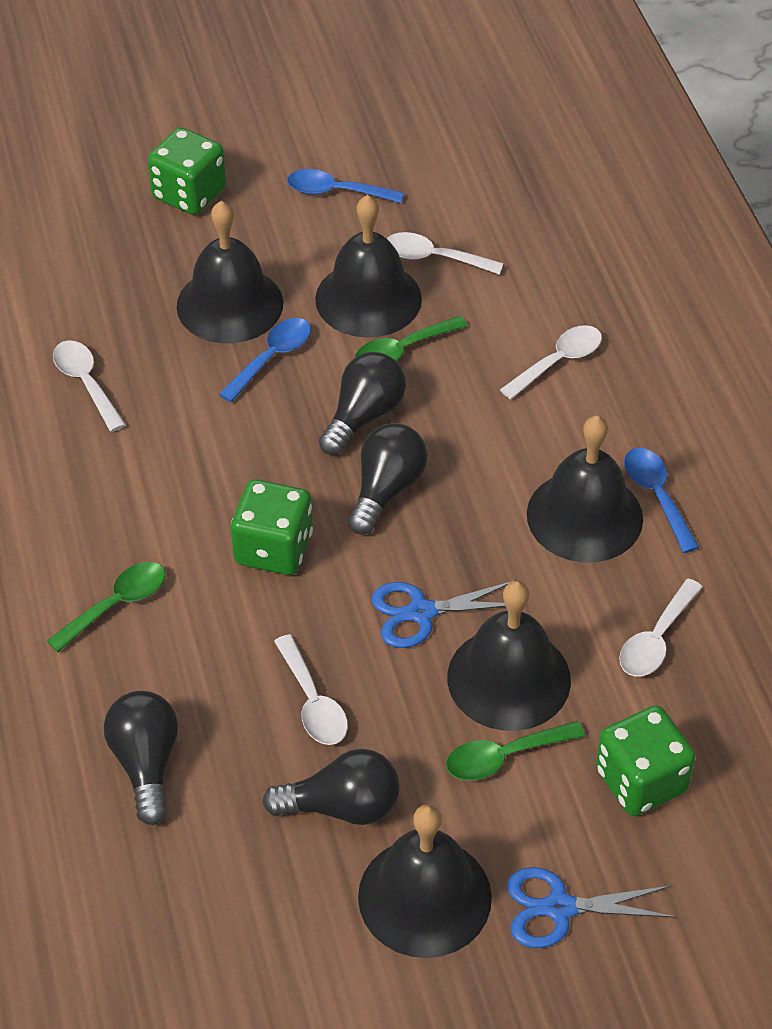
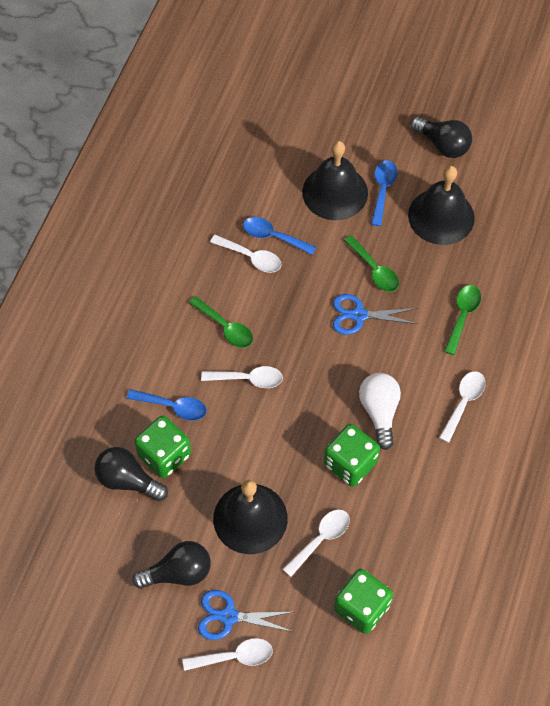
black bell: [177,201,283,343] [315,195,422,338] [358,804,492,958] [447,581,571,731] [527,416,643,562] = 5 -> [213,480,288,554] [302,141,368,220] [408,166,475,245] = 3
black light bulb: [104,691,178,825] [262,749,400,825] [319,352,406,455] [348,423,427,535] = 4 -> [95,447,168,501] [132,541,211,589] [410,117,472,158] = 3
white light bulb: none = 0 -> [359,373,401,450] = 1

